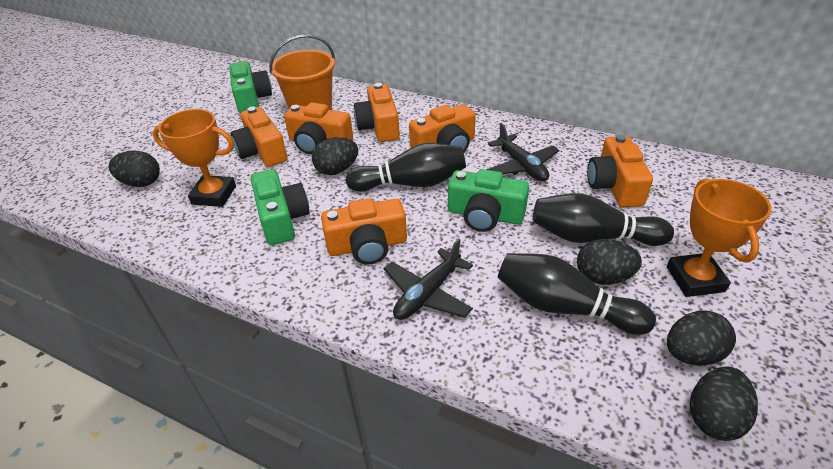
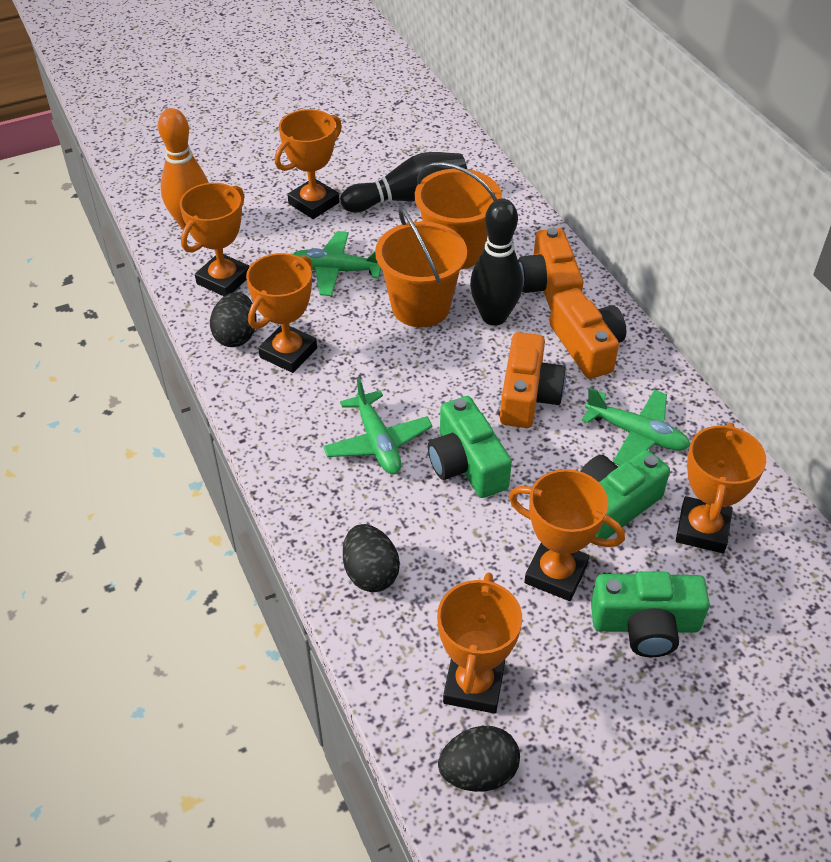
black bowling pin: [346,143,466,192] [497,253,656,335] [533,193,674,246] = 3 -> [341,152,467,213] [470,198,523,326] = 2
black egg: [109,150,160,187] [312,137,358,175] [577,239,642,285] [667,311,736,366] [690,366,758,441] = 5 -> [210,292,256,347] [343,524,400,592] [438,726,520,792] = 3
black plane: [384,239,473,320] [487,123,560,181] = 2 -> none = 0
green plane: none = 0 -> [293,231,381,296] [323,377,432,474] [582,388,690,466] = 3
orange bowling pin: none = 0 -> [158,108,209,230] = 1
orange bucket: [269,34,335,110] = 1 -> [375,207,467,327] [415,162,502,269] = 2
orange camera: [231,107,287,167] [284,102,353,154] [321,198,407,264] [354,83,400,142] [409,104,476,152] [587,135,653,207] = 6 -> [500,332,566,428] [518,228,583,310] [549,288,626,379] = 3
orange trophy: [152,109,236,207] [667,178,771,297] = 2 -> [179,183,250,296] [246,253,317,373] [275,109,342,219] [437,573,522,714] [509,469,625,601] [676,423,766,553] = 6

